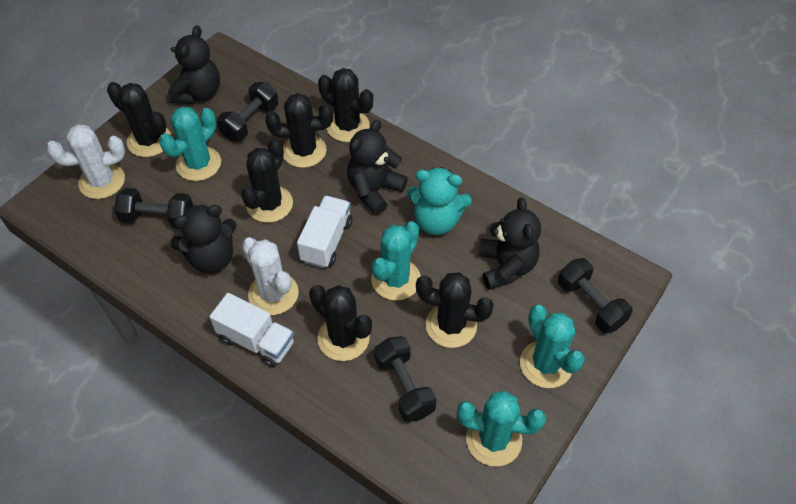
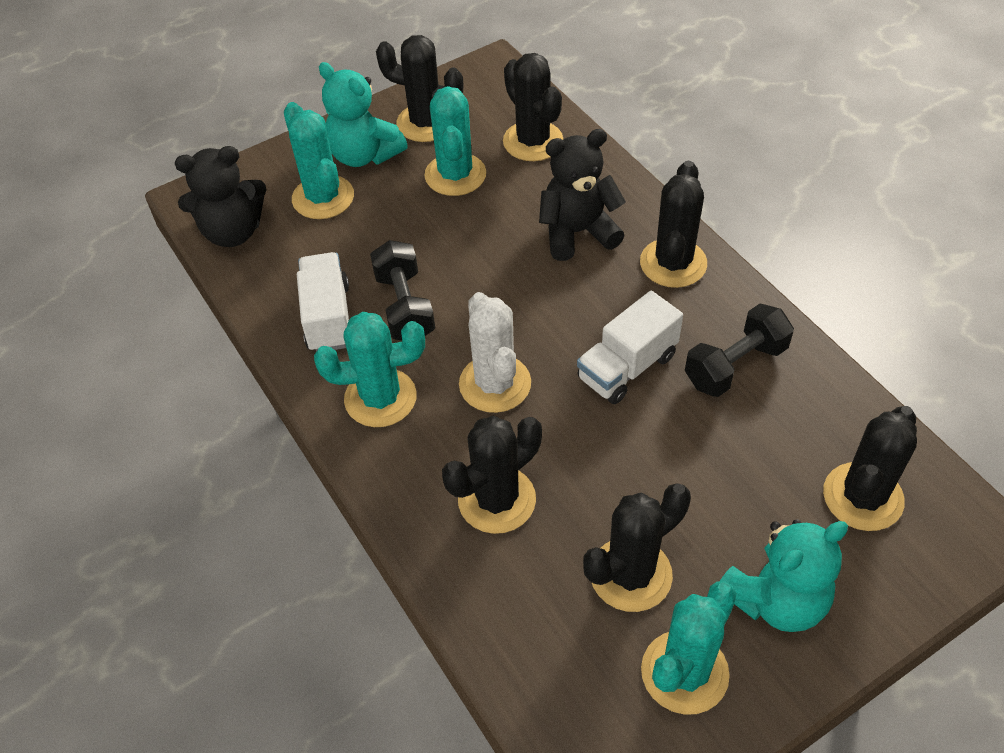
black dumbbell: [114,188,193,229] [217,82,278,141] [374,336,437,422] [558,258,633,334] = 4 -> [370,240,435,340] [685,304,794,397] = 2
black teddy bear: [168,25,220,104] [170,204,237,273] [347,120,408,215] [478,197,541,290] = 4 -> [175,146,267,247] [539,129,626,261] = 2
turquoise teddy bear: [407,167,472,235] = 1 -> [319,62,408,167] [719,519,848,632] = 2
white cactus: [46,124,125,199] [242,237,299,315] = 2 -> [459,292,531,413] = 1

